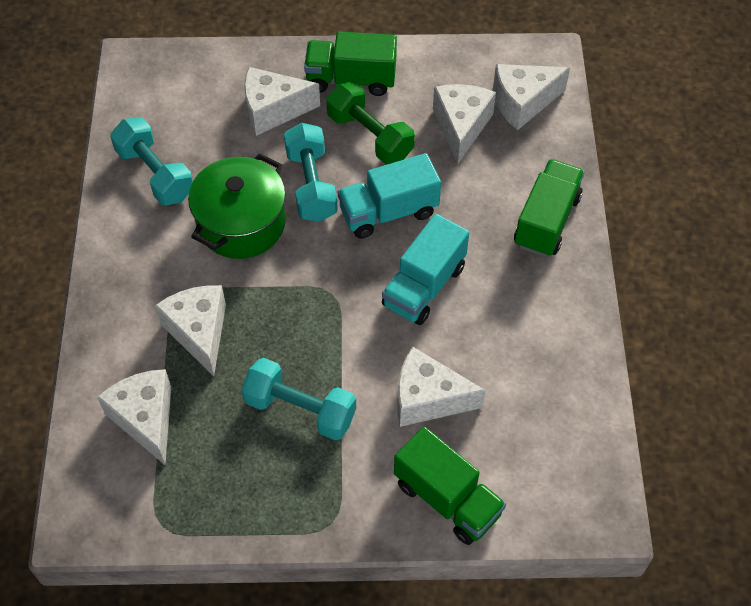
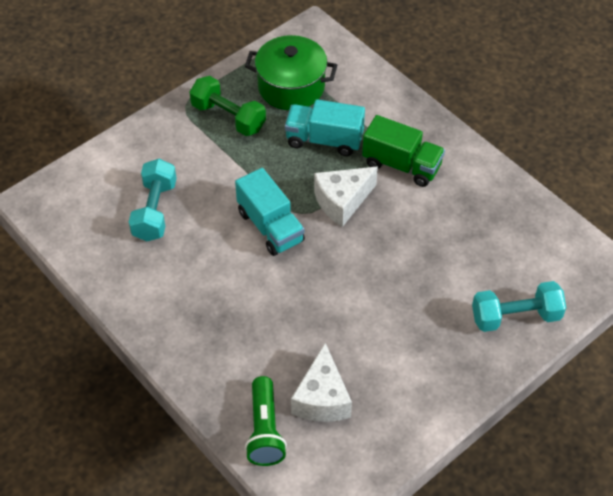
green flashlight: none = 0 -> [245,376,287,466] = 1
green truck: [304,31,397,96] [394,426,506,545] [514,159,585,257] = 3 -> [362,115,445,187] = 1
turquoise dumbbell: [110,117,193,205] [241,358,356,440] [284,123,338,222] = 3 -> [129,159,177,241] [472,281,566,332] = 2
white cheese: [97,369,171,465] [155,285,226,376] [244,67,320,136] [398,347,486,427] [433,84,496,165] [493,64,570,130] = 6 -> [291,343,352,422] [314,167,378,227] = 2

